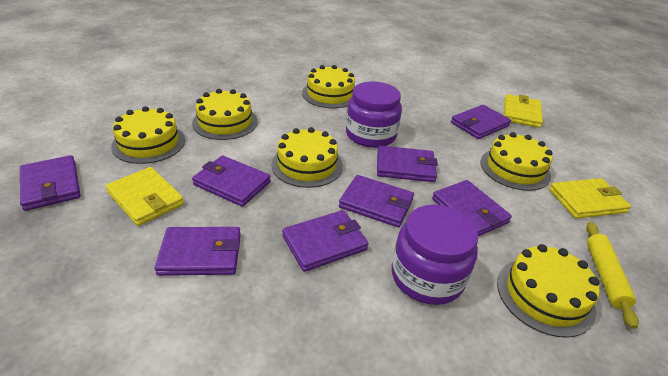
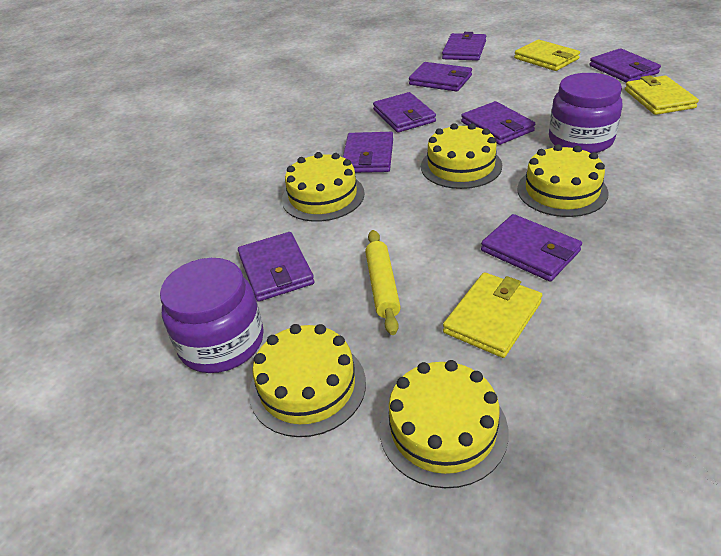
yellow cake: [111,106,185,164] [192,89,258,140] [271,127,343,188] [302,65,355,108] [480,132,552,191] [497,244,599,338] = 6 -> [249,324,366,437] [282,152,365,222] [379,360,509,488] [421,123,502,189] [517,144,609,217] = 5

